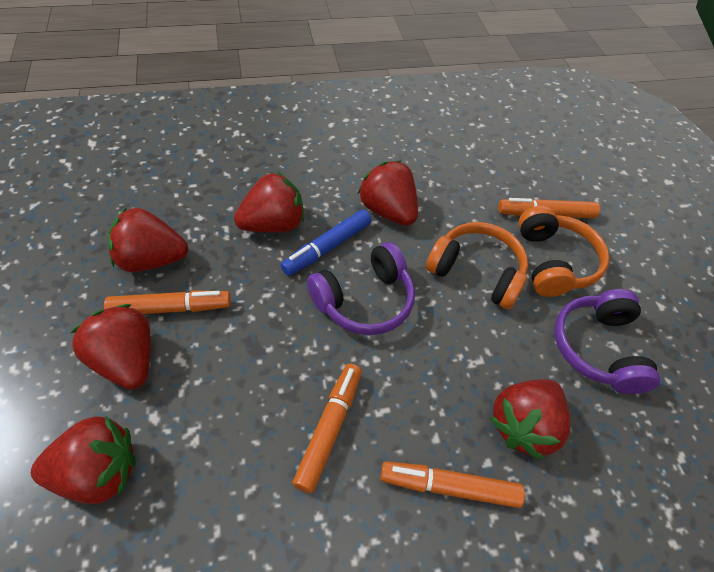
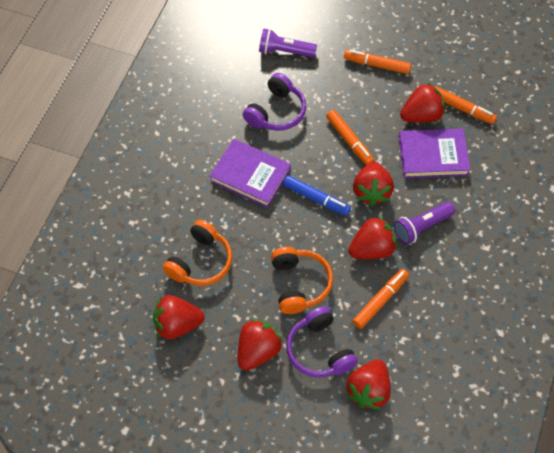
purple book: none = 0 -> [210,139,291,208] [399,128,470,178] = 2
purple flashlight: none = 0 -> [259,28,317,57] [394,202,455,245] = 2

